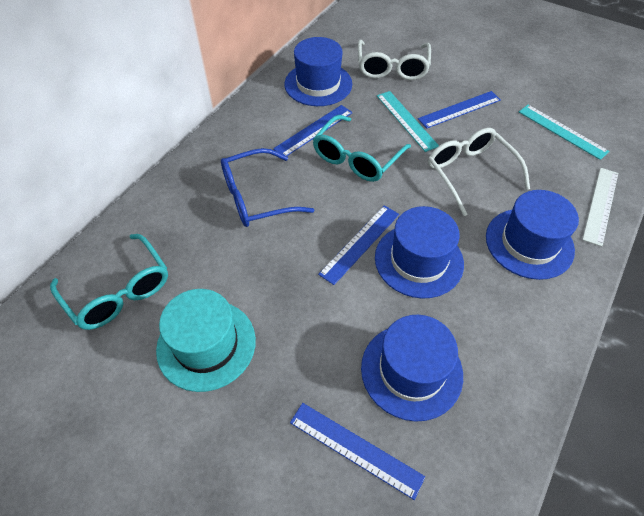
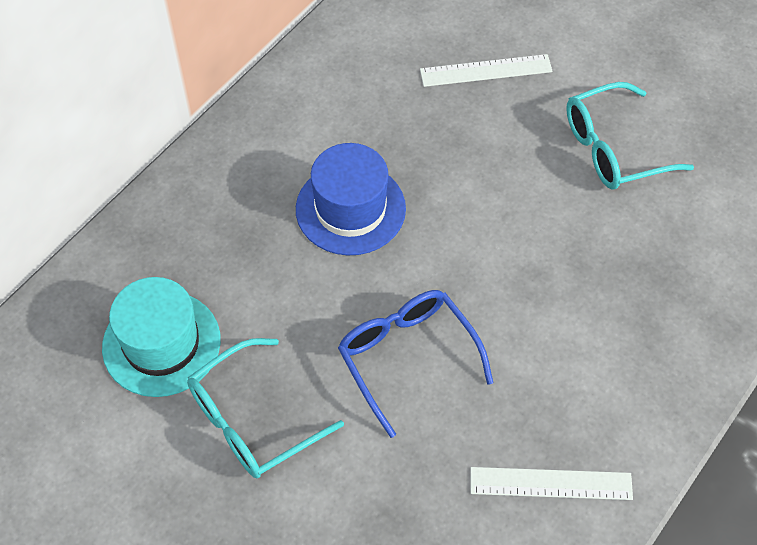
blue hat: [284,37,352,106] [361,315,463,422] [375,206,464,298] [486,190,579,280] = 4 -> [296,143,406,255] = 1
blue ruler: [273,105,353,156] [290,403,425,500] [318,205,399,285] [418,91,501,128] = 4 -> none = 0
turquoise ruler: [377,91,439,152] [519,105,609,160] = 2 -> none = 0
white glasses: [358,40,431,80] [428,128,530,216] = 2 -> none = 0
white ruler: [582,168,618,247] = 1 -> [420,54,553,87] [471,467,633,500] = 2

